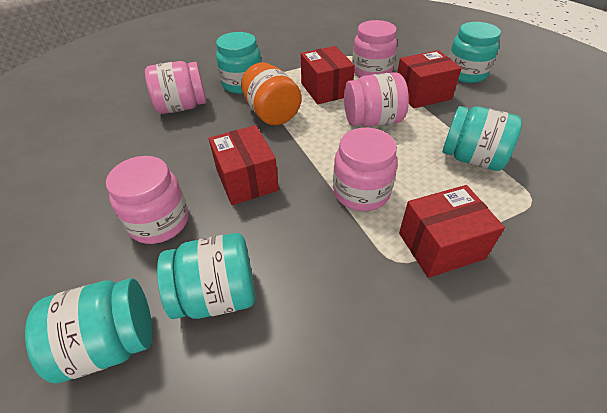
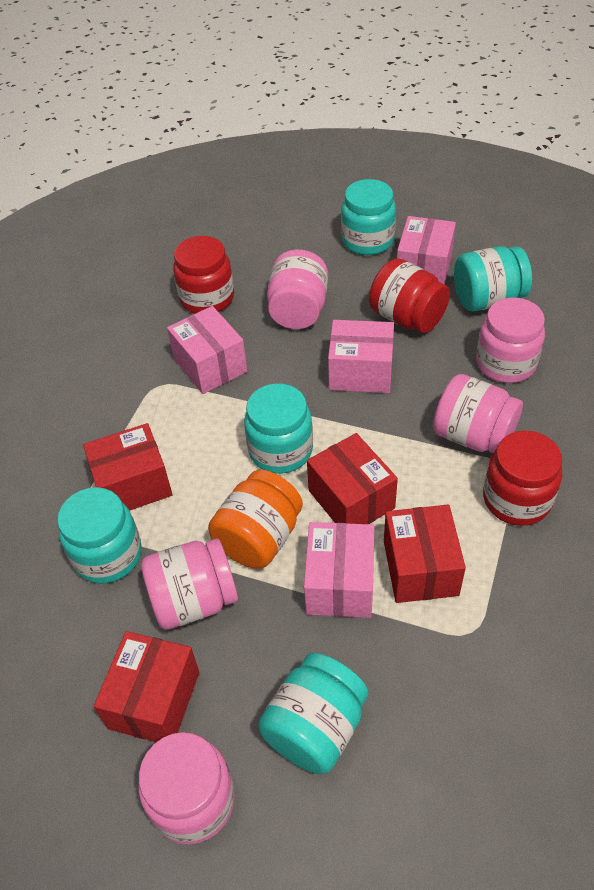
pink box: none = 0 -> [167,306,247,394] [304,522,374,618] [328,320,394,393] [397,216,456,284] = 4
red jar: none = 0 -> [173,236,234,314] [369,258,450,333] [483,431,562,526] = 3

